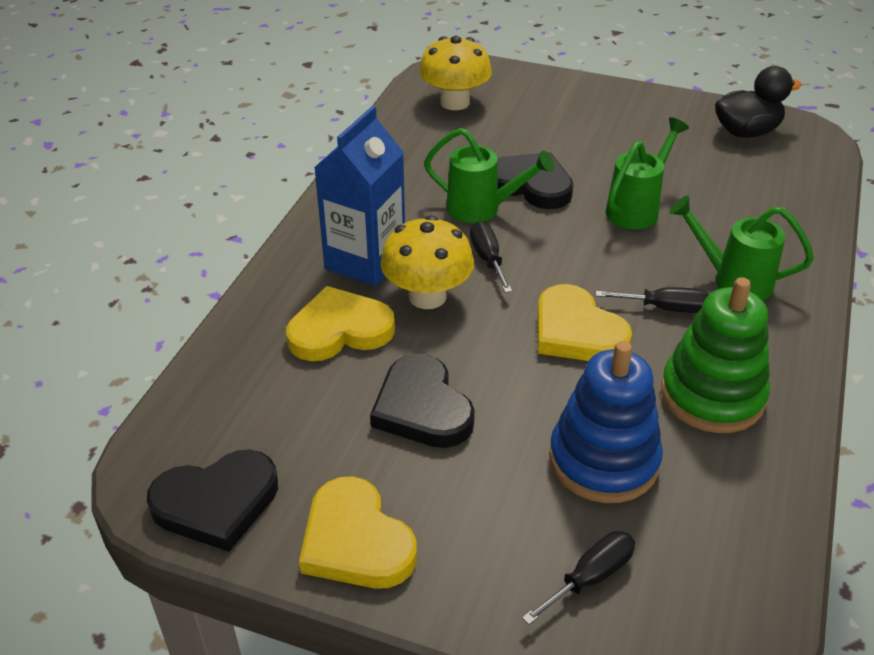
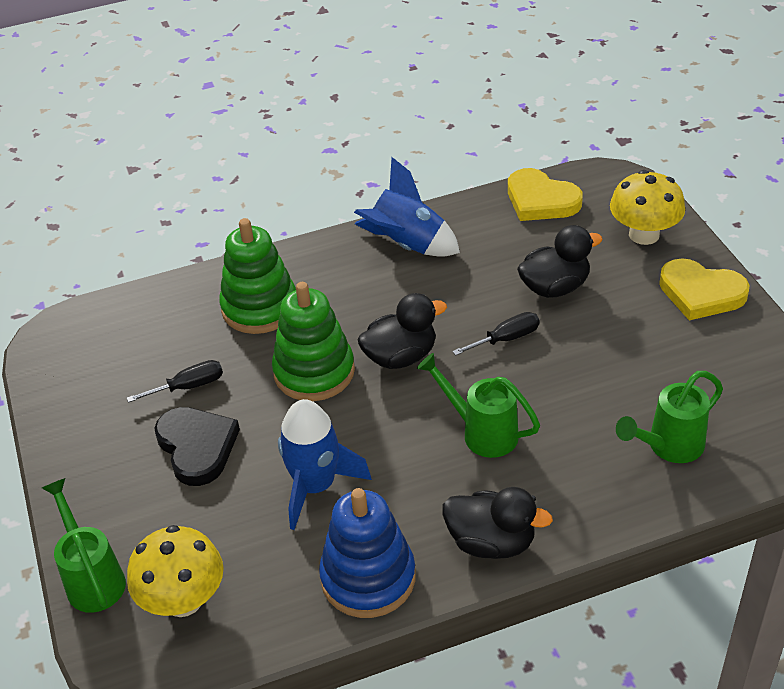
black duck: [715,66,802,138] = 1 -> [358,293,447,369] [442,487,553,559] [517,225,603,298] = 3
black heart: [147,449,278,552] [370,354,475,448] [497,152,573,209] = 3 -> [155,407,240,486] = 1
black screwdriver: [470,221,512,293] [522,531,635,625] [596,287,709,313] = 3 -> [127,360,223,403] [452,312,540,356] = 2
blue carton: [314,106,405,286] = 1 -> none = 0
blue rocket: none = 0 -> [278,399,372,530] [354,157,460,257] = 2
green stacking toy: [661,277,770,433] = 1 -> [219,218,296,334] [272,282,355,401] = 2
yellow heart: [286,286,395,361] [299,476,417,589] [538,284,632,361] = 3 -> [508,168,583,221] [659,258,750,320] = 2

